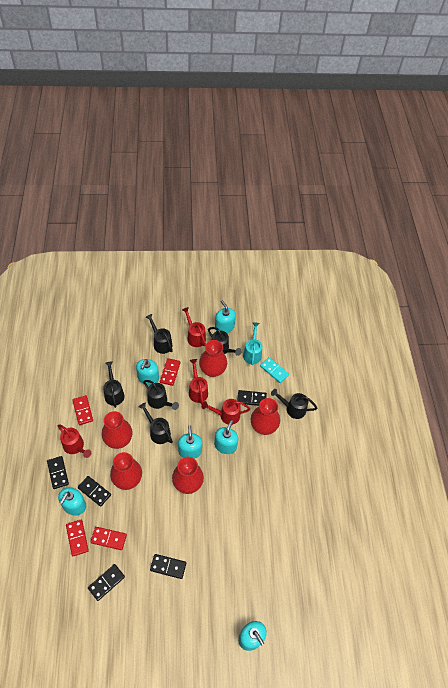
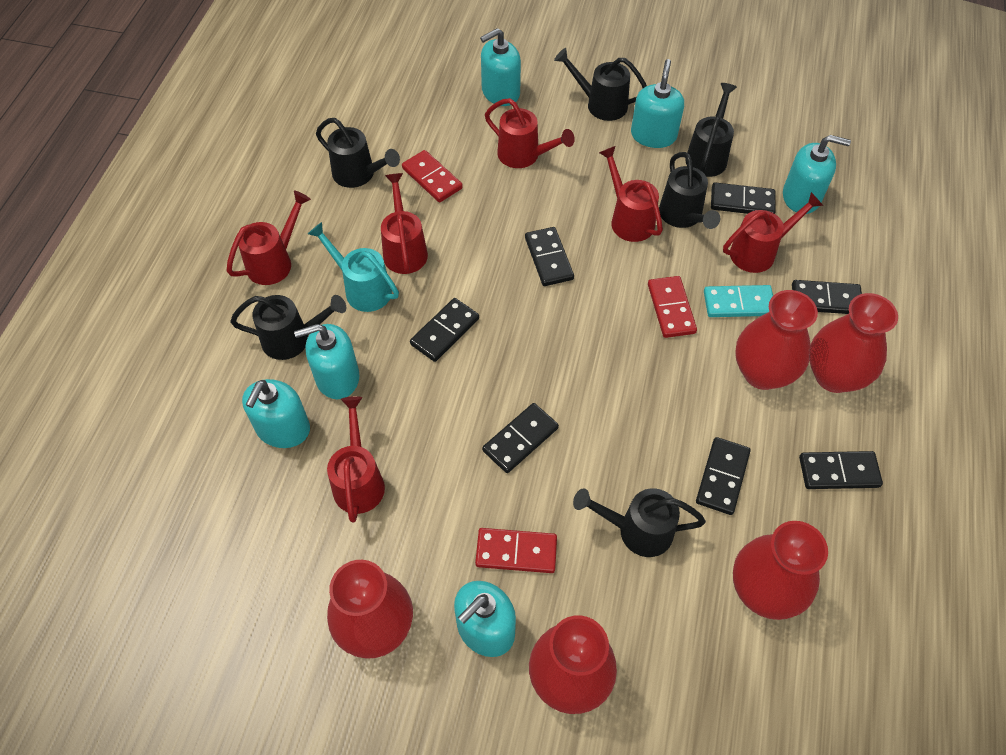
black domino: [47,456,69,489] [78,476,111,507] [88,564,125,601] [150,554,186,579] [237,390,267,406] = 5 -> [410,298,479,362] [482,403,559,473] [525,227,574,286] [696,437,751,515] [711,182,776,214] [792,280,862,314] [799,451,883,489] = 7
red domino: [66,520,89,556] [72,395,93,425] [90,527,127,550] [160,358,180,386] = 4 -> [402,150,463,202] [475,528,557,573] [648,276,697,338] = 3
red watering can: [58,424,91,458] [182,307,206,347] [189,359,208,404] [202,399,250,425] = 4 -> [227,190,311,285] [327,396,385,523] [381,173,428,274] [485,98,575,168] [599,146,663,242] [723,192,823,273] = 6

